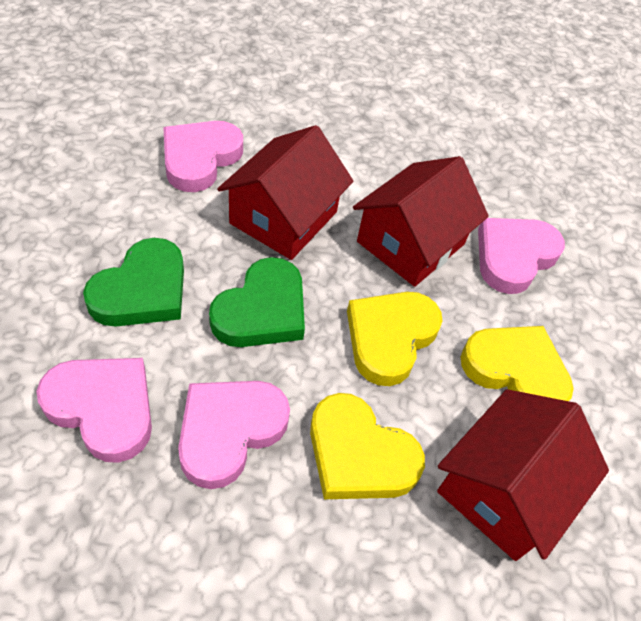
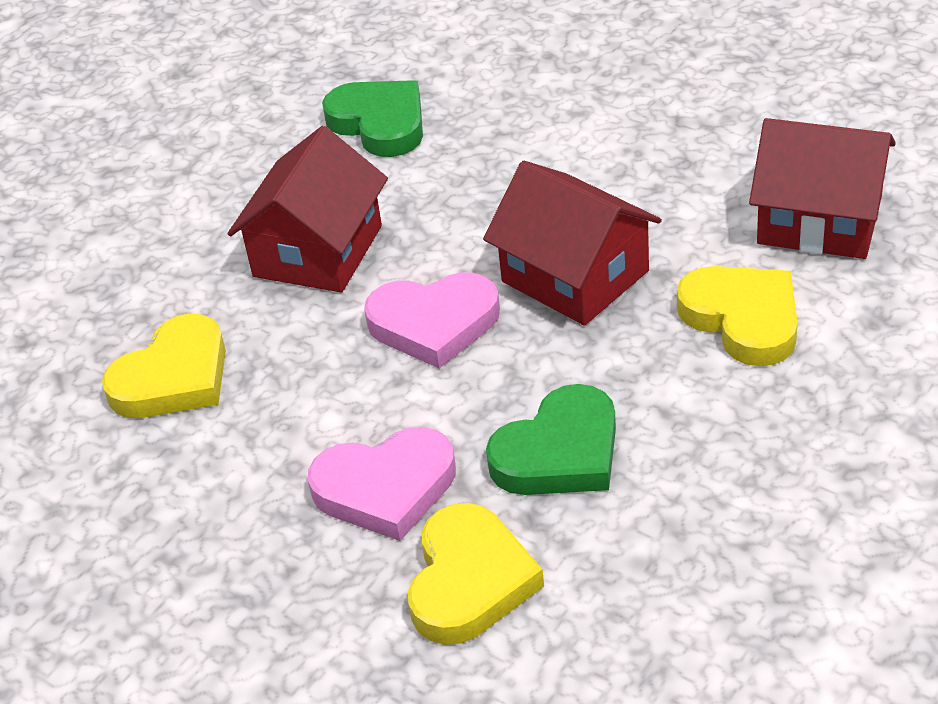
pink heart: [36,358,152,463] [163,121,243,192] [178,381,290,489] [478,218,565,294] = 4 -> [308,427,456,541] [364,272,500,368] = 2

